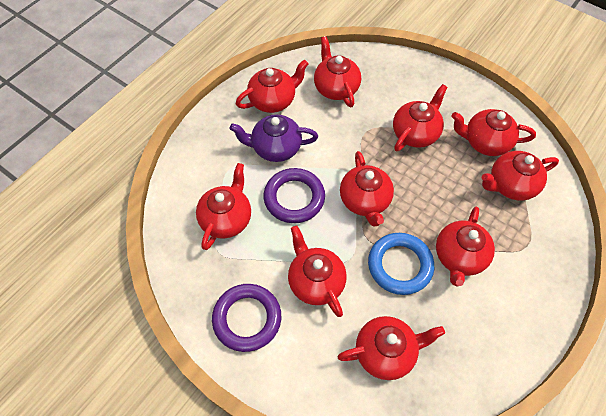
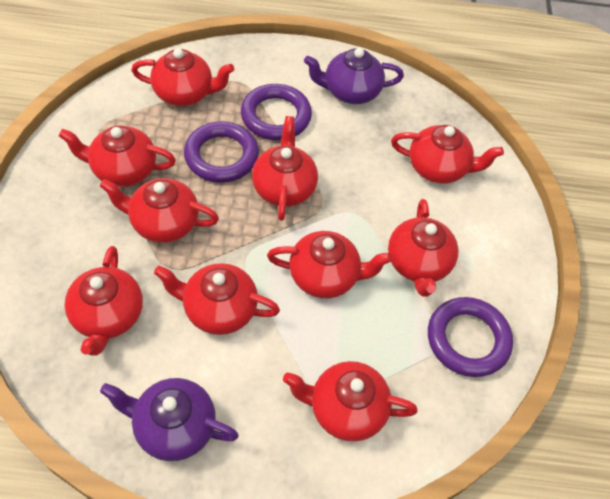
blue ring: [368,233,434,295] = 1 -> none = 0
purple ring: [212,284,281,352] [264,168,325,223] = 2 -> [184,121,259,183] [241,84,312,140] [428,297,513,377] = 3
purple teapot: [230,115,318,162] = 1 -> [100,378,239,461] [304,48,404,104] = 2

